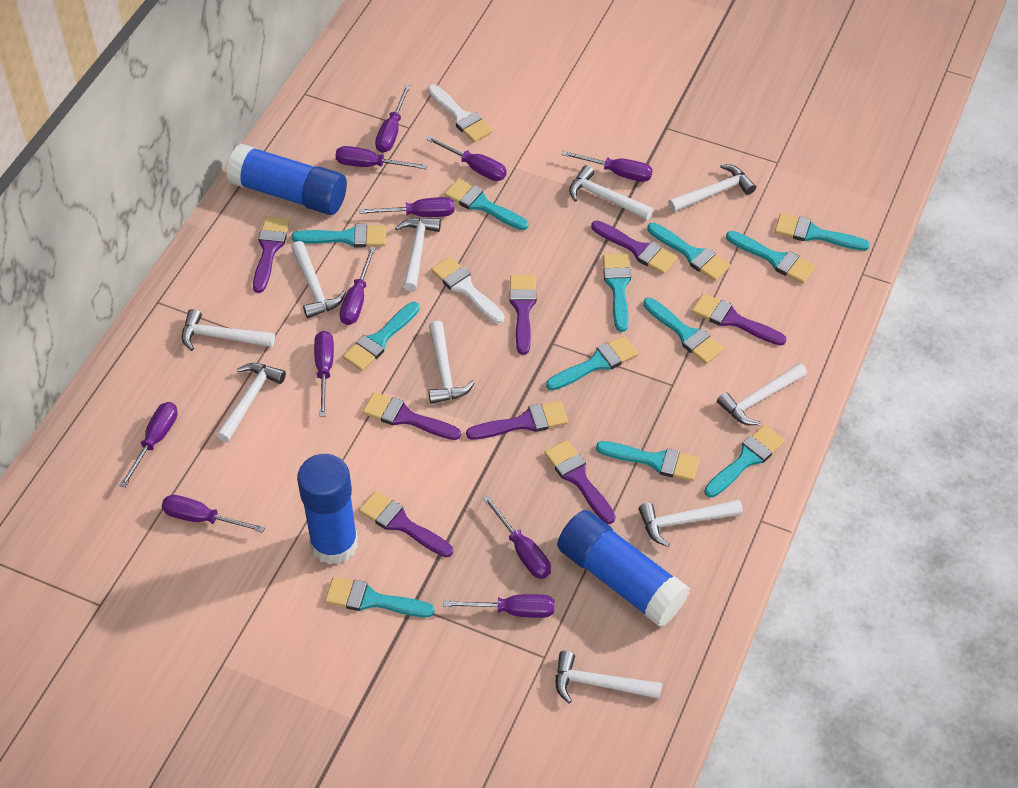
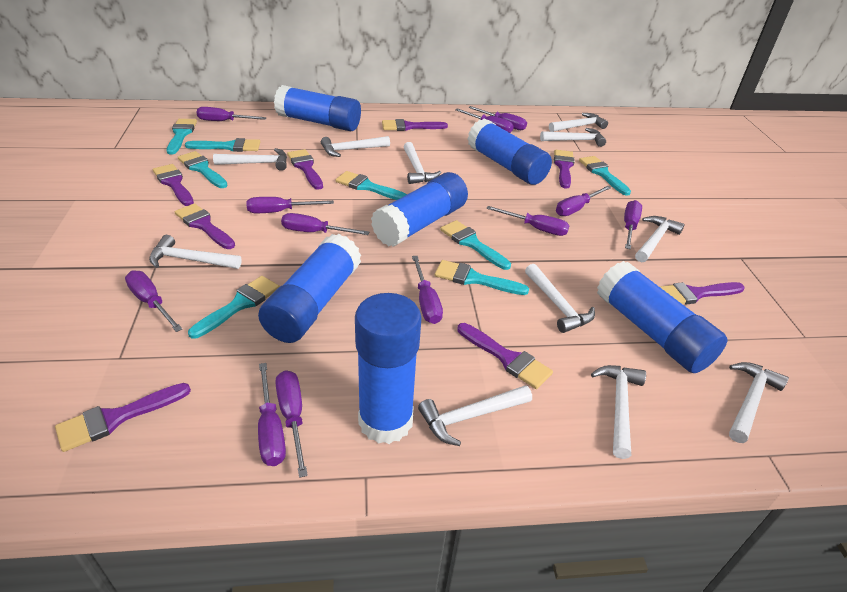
blue glue stick: [226,144,347,215] [297,454,358,565] [557,510,690,627] = 3 -> [258,234,361,343] [274,85,361,131] [355,293,422,444] [371,172,468,247] [468,119,552,185] [597,261,728,373] = 6
purple screwdriver: [119,402,178,488] [162,495,265,533] [314,331,334,417] [335,146,428,169] [340,246,376,325] [359,197,454,217] [375,85,411,153] [426,136,507,181] [443,594,554,618] [483,495,551,579] [562,151,653,182] = 11 -> [125,270,182,332] [196,107,266,121] [246,197,334,213] [258,363,286,466] [275,370,308,478] [281,213,369,235] [412,256,443,324] [455,108,514,133] [468,106,527,130] [486,206,570,236] [556,186,611,216] [624,200,642,249] = 12
turquoise brush: [292,224,386,247] [325,577,435,617] [343,302,420,371] [444,179,528,230] [546,336,638,391] [596,441,700,481] [603,253,631,332] [643,298,724,364] [648,223,731,281] [704,425,785,498] [726,231,816,283] [774,213,870,251] = 12 -> [167,119,197,155] [178,151,228,188] [185,138,260,152] [188,276,280,339] [336,171,407,200] [435,260,529,295] [440,220,511,270] [579,156,631,196] = 8
white brush: [428,84,493,142] [431,256,504,323] = 2 -> none = 0
white hammer: [182,309,275,351] [216,363,286,442] [291,241,346,318] [395,217,441,292] [428,321,475,404] [556,651,662,703] [569,165,653,220] [639,500,743,547] [668,164,756,212] [717,363,807,425] = 10 -> [149,235,241,269] [213,148,287,171] [321,136,390,157] [404,142,441,184] [418,385,532,446] [525,264,595,333] [540,128,606,147] [549,113,608,132] [591,365,646,459] [635,216,685,262] [729,362,789,443] = 11

